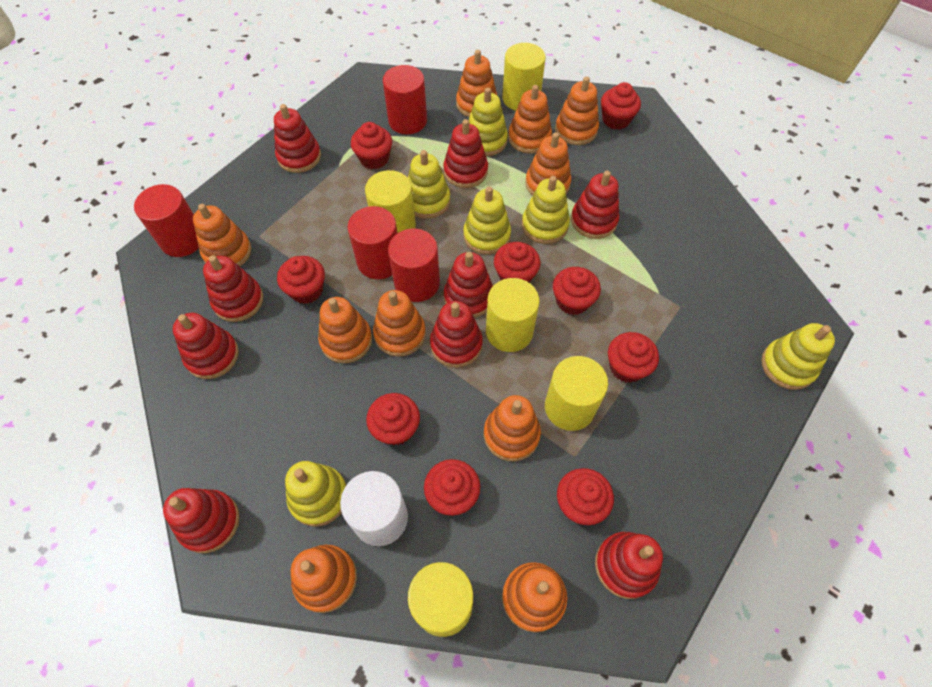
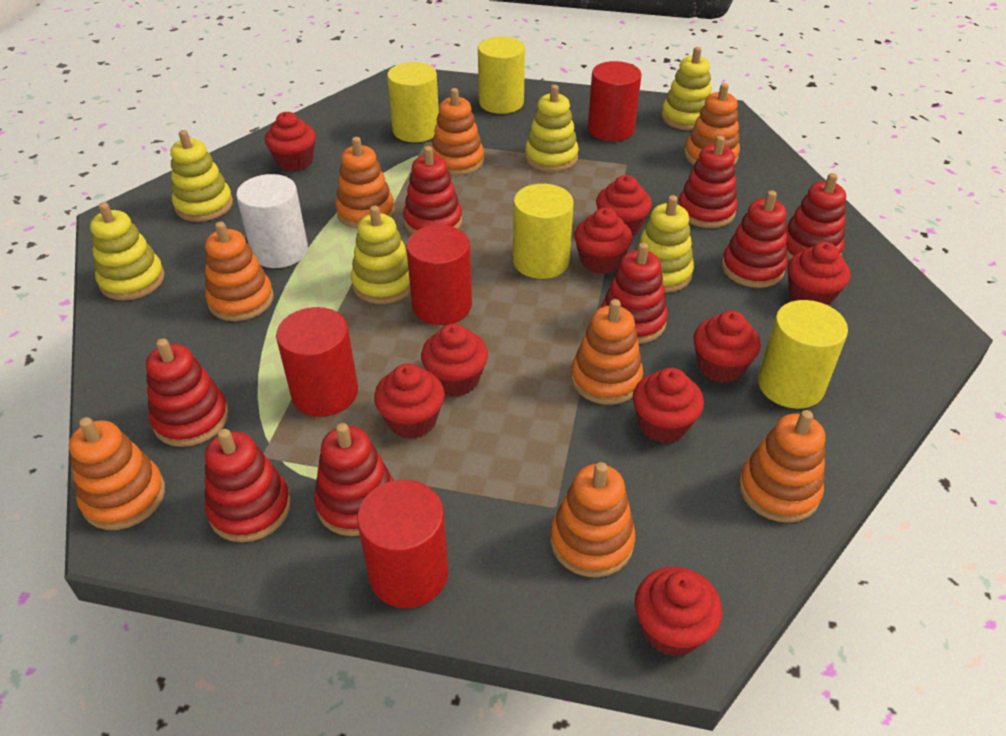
orange stacking toy: [193,204,251,267] [291,544,357,613] [318,297,372,363] [373,290,426,357] [456,50,498,117] [484,395,541,461] [502,562,567,632] [508,85,552,154] [525,132,571,196] [555,76,599,145] = 10 -> [69,417,165,530] [205,221,274,321] [335,137,395,229] [431,88,484,176] [550,462,636,577] [571,299,643,405] [685,83,740,165] [739,410,825,523] = 8
red stacking toy: [163,488,239,553] [173,313,239,379] [203,255,263,322] [274,104,321,173] [430,301,483,368] [443,119,488,188] [444,252,493,318] [571,171,619,239] [595,532,663,599] = 9 -> [146,338,229,447] [205,429,291,542] [314,423,394,536] [403,146,462,234] [601,243,668,344] [678,136,738,228] [722,191,787,288] [786,173,846,261] = 8
yellow cylinder: [365,170,416,233] [408,562,473,637] [486,278,540,352] [502,43,546,111] [545,356,608,431] = 5 -> [387,62,439,142] [478,37,525,114] [513,184,574,279] [758,300,848,409] = 4

